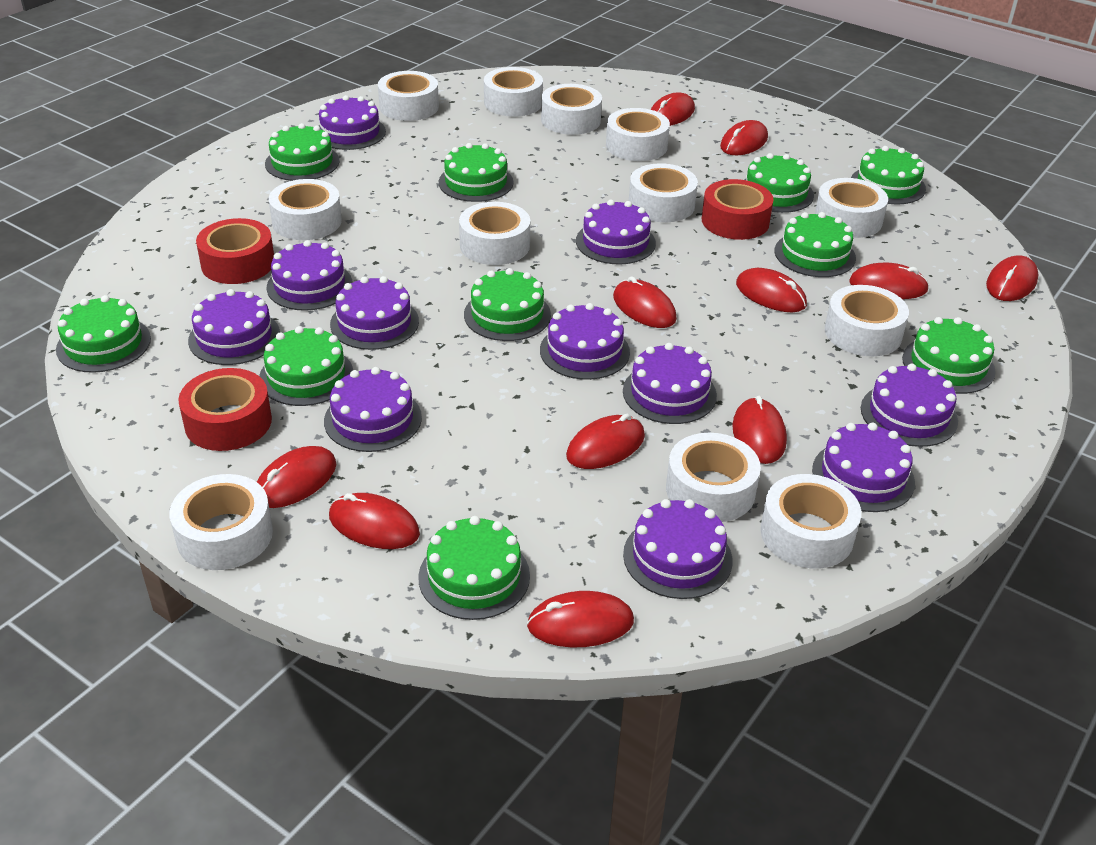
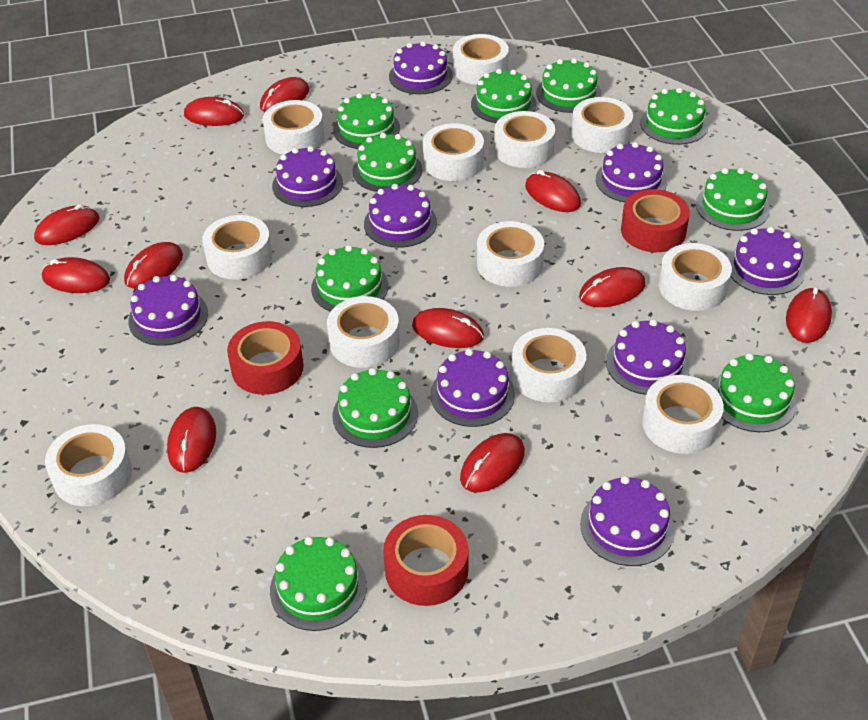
purple cake: [188,289,280,365] [267,240,352,311] [319,95,386,150] [324,367,422,452] [330,276,419,350] [540,303,630,380] [576,200,656,265] [623,343,717,424] [623,499,732,599] [812,423,915,512] [861,364,958,447] = 11 -> [128,275,208,346] [272,146,343,207] [364,184,437,248] [389,41,453,94] [430,349,515,427] [580,476,675,566] [596,142,667,202] [606,319,690,395] [728,227,805,295] = 9

